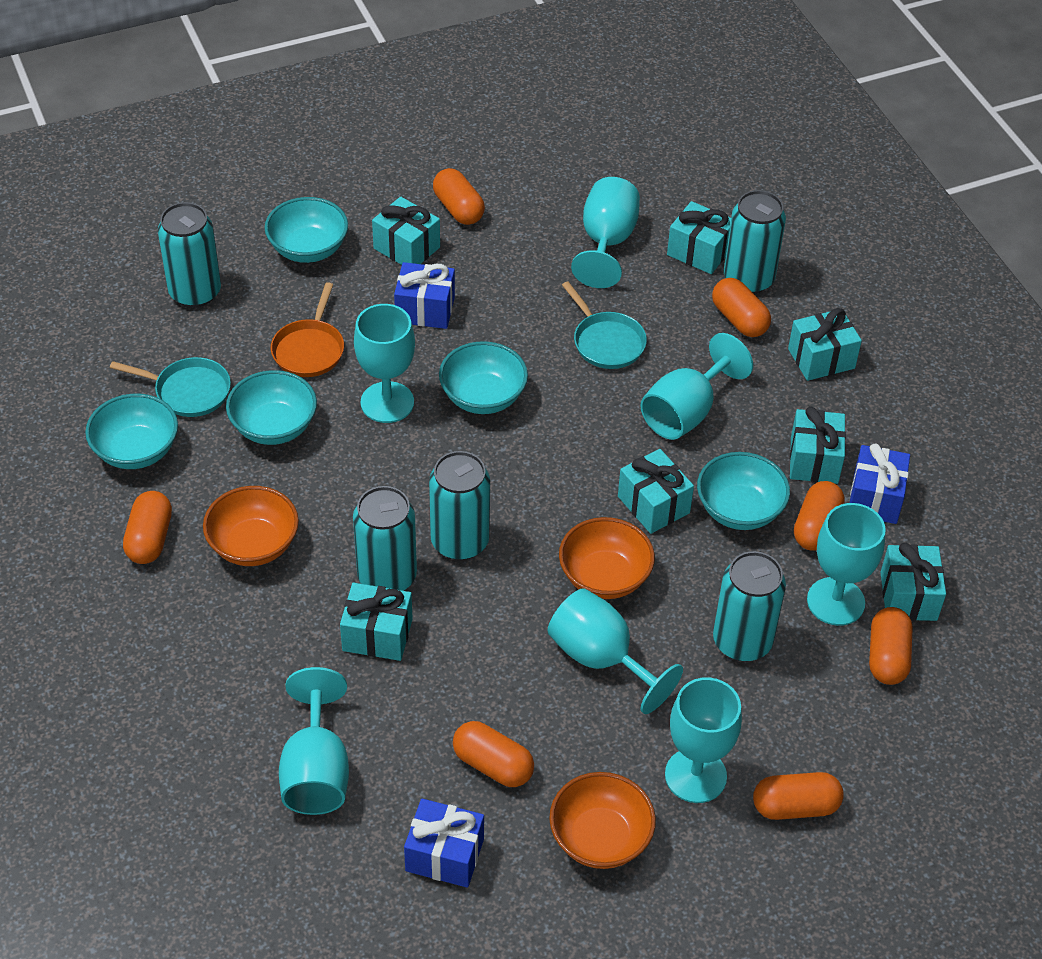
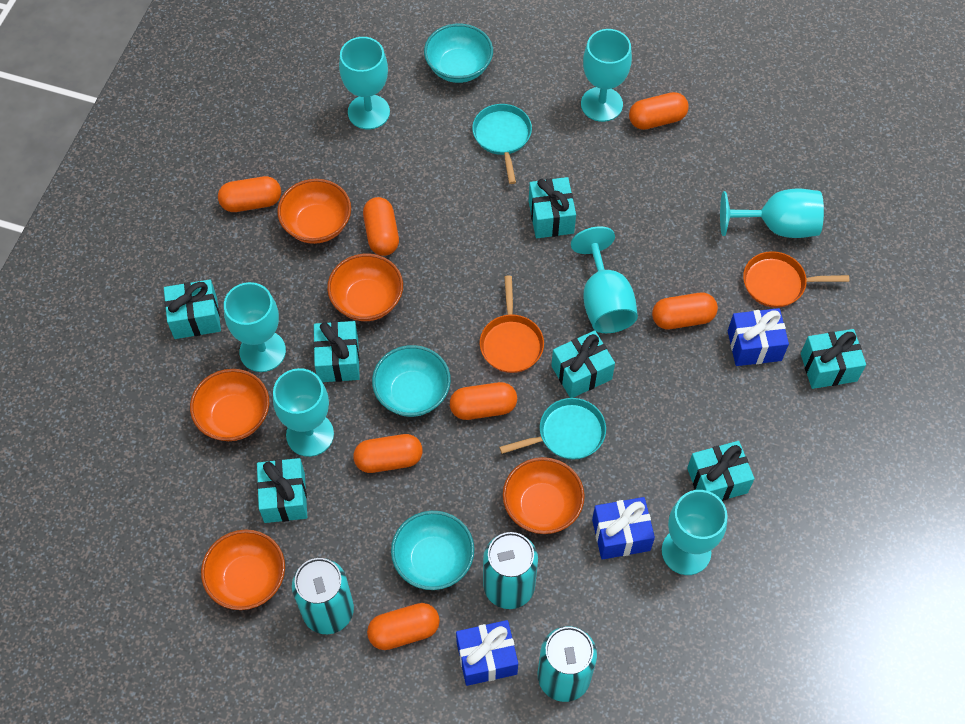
orange bowl: [203,486,299,566] [549,772,656,869] [559,517,655,599] = 3 -> [190,369,269,441] [201,529,285,610] [277,179,351,244] [327,254,403,321] [503,457,585,534] = 5
orange pan: [271,282,344,377] = 1 -> [480,276,544,373] [743,251,849,308] = 2
turquoise bowl: [85,394,178,469] [226,370,317,445] [265,197,348,263] [439,341,528,414] [697,452,790,530] = 5 -> [372,345,451,417] [391,511,474,590] [424,24,493,83] = 3
turquoise can: [158,202,221,308] [353,486,417,591] [429,451,490,560] [713,551,786,662] [724,190,786,294] = 5 -> [292,558,354,634] [483,532,538,609] [538,626,597,702] = 3

